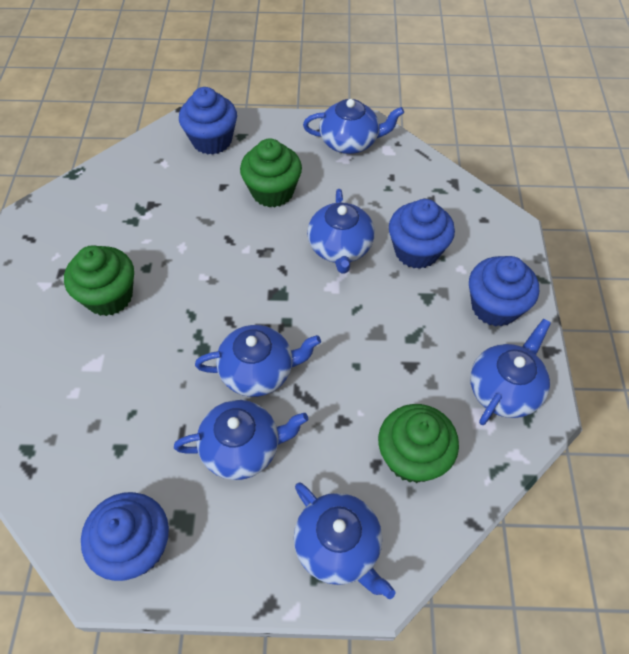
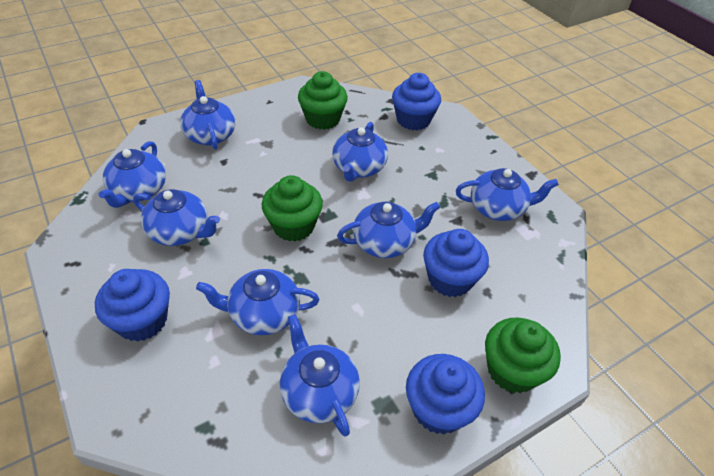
blue teapot: [174,400,308,480] [195,325,321,397] [294,482,395,599] [303,99,404,154] [307,189,375,274] [470,319,551,425] = 6 -> [99,141,166,208] [133,189,220,246] [180,80,236,150] [196,269,319,335] [280,314,360,437] [332,122,388,182] [337,202,440,258] [456,168,559,221] = 8

